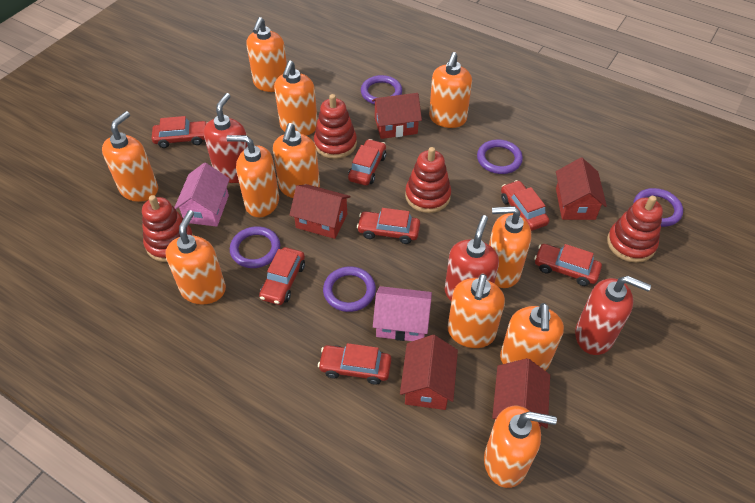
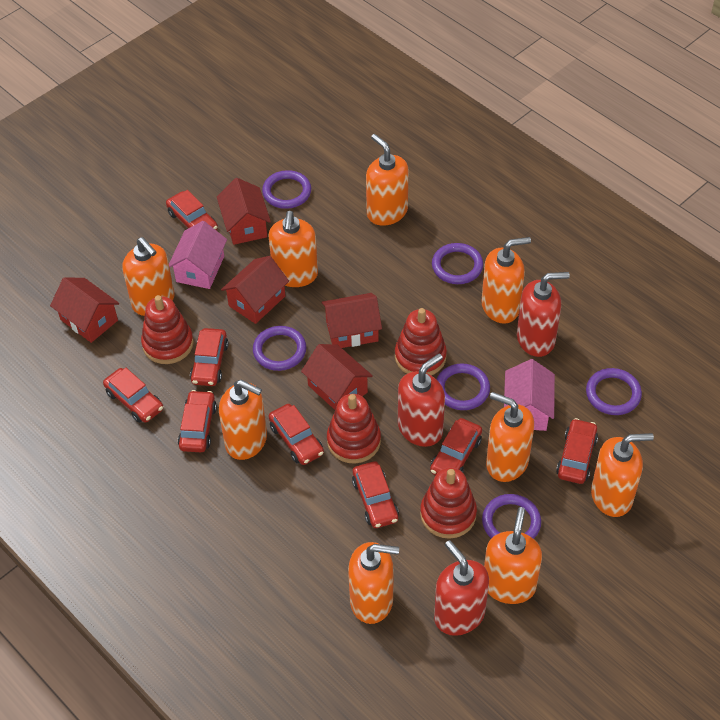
orange soap dispenser: [102,111,158,202] [165,210,226,305] [226,135,279,217] [246,17,287,92] [273,123,320,198] [274,61,318,136] [429,52,472,128] [448,274,505,348] [484,406,557,488] [489,206,531,288] [500,303,564,371] = 11 -> [122,237,175,316] [219,380,267,460] [269,211,318,287] [348,542,399,624] [366,134,408,226] [481,237,531,324] [484,507,542,604] [486,392,534,482] [591,433,654,517] = 9
purple ring: [230,226,280,268] [323,267,376,312] [361,75,402,104] [477,140,523,174] [633,188,683,227] = 5 -> [253,326,306,371] [262,170,311,209] [432,243,483,284] [436,364,490,410] [482,494,541,539] [586,368,642,415] = 6
red car: [152,116,207,148] [259,247,305,305] [318,343,391,385] [348,139,386,185] [357,208,420,244] [501,180,549,231] [534,244,602,286] = 7 -> [103,368,163,423] [166,190,218,230] [178,390,217,452] [190,328,228,386] [269,404,324,465] [352,461,399,528] [430,418,482,475] [556,418,598,484] = 8

